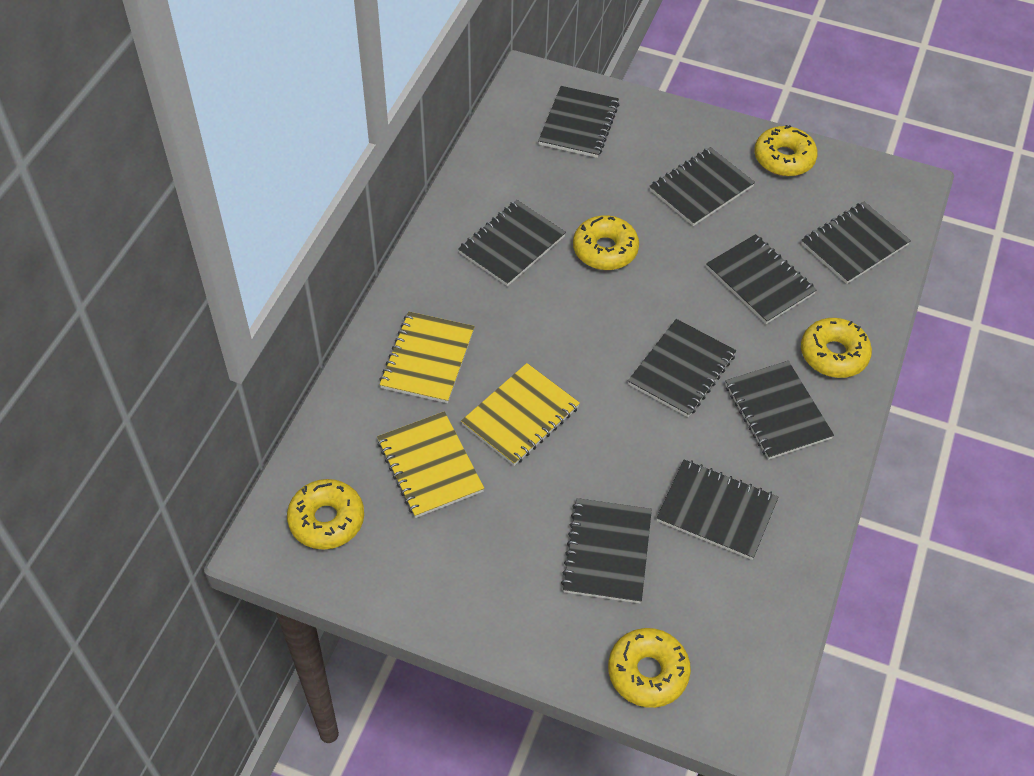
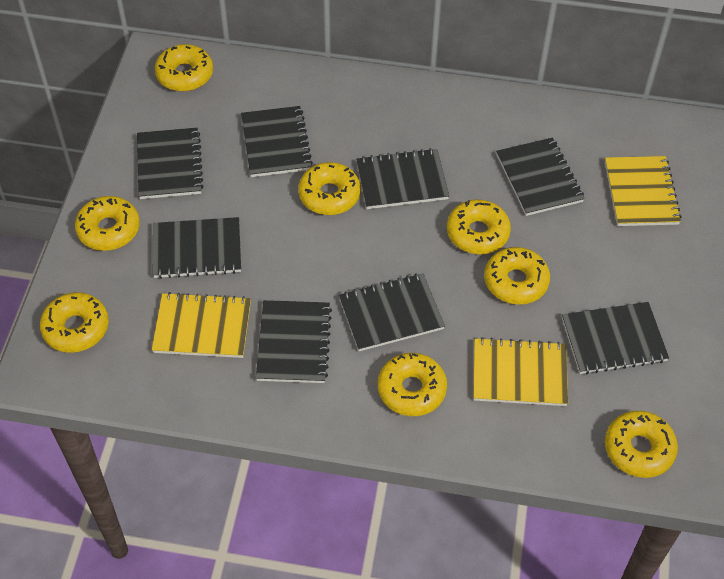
black notebook: [458,200,566,286] [538,86,619,158] [561,498,652,603] [628,319,736,417] [649,147,755,226] [656,460,778,560] [706,234,817,324] [725,361,834,460] [801,202,911,284] = 9 -> [137,128,204,199] [153,217,241,279] [241,106,313,177] [256,300,332,383] [339,273,445,351] [356,148,449,209] [496,137,585,216] [562,302,669,374] = 8
yellow donut: [287,479,364,550] [573,215,639,270] [608,628,691,708] [754,125,818,176] [801,318,872,378] = 5 -> [40,292,109,353] [75,196,140,251] [155,44,213,91] [298,162,361,215] [378,353,447,416] [447,200,511,254] [484,247,550,305] [605,411,678,478] = 8

